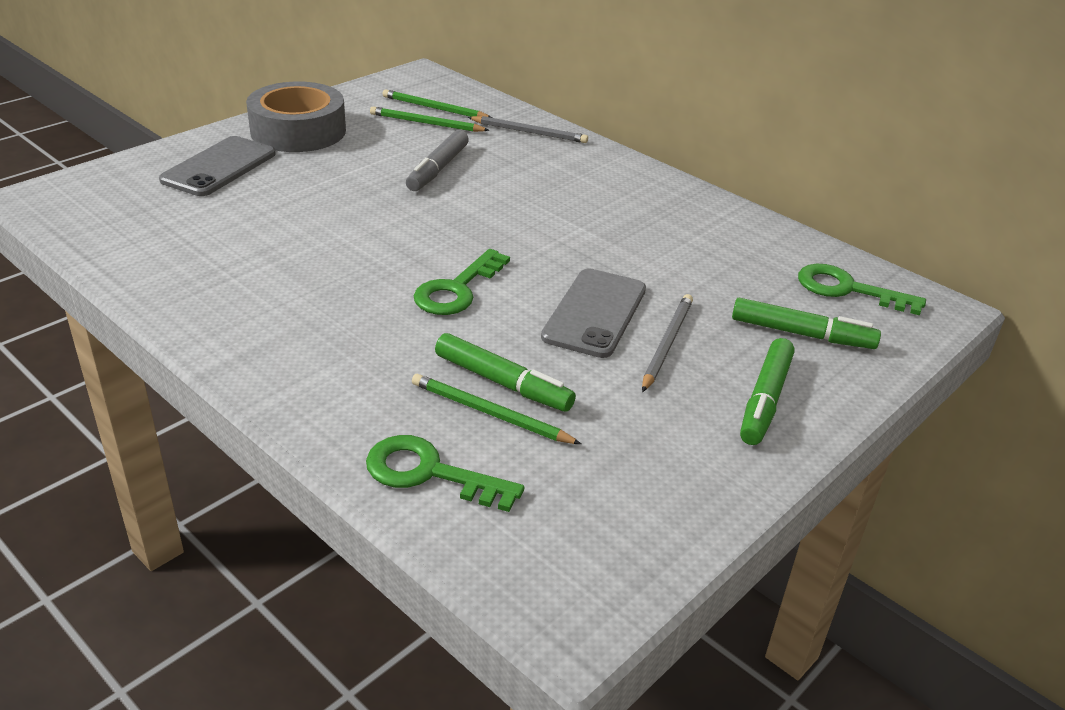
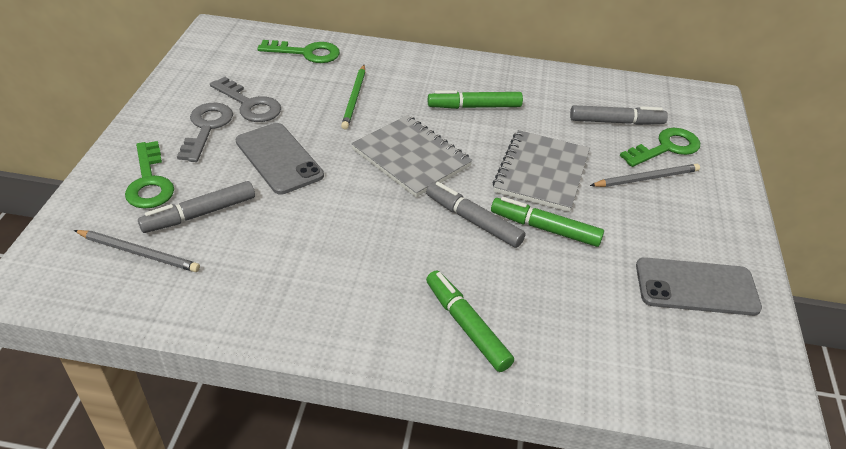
green pencil: [370,107,489,132] [383,89,492,118] [412,374,581,444] = 3 -> [341,65,365,129] = 1
grey key: none = 0 -> [177,103,233,162] [210,77,281,122] = 2
grey marker: [406,130,469,191] = 1 -> [138,181,255,233] [426,182,525,248] [570,105,668,125] = 3
grey notebook: none = 0 -> [351,115,473,197] [492,130,590,212] = 2
grey tape: [246,81,346,152] = 1 -> none = 0

